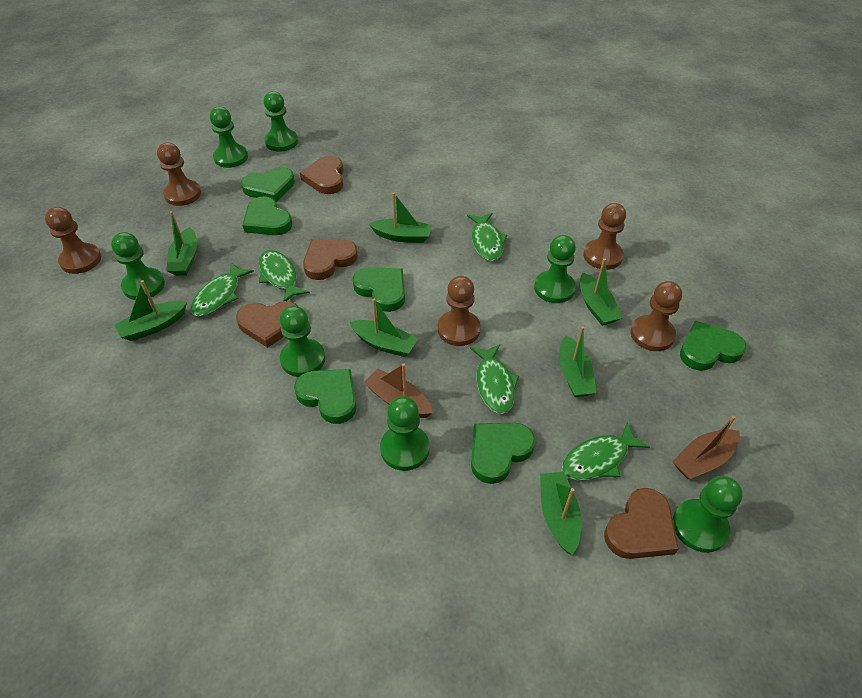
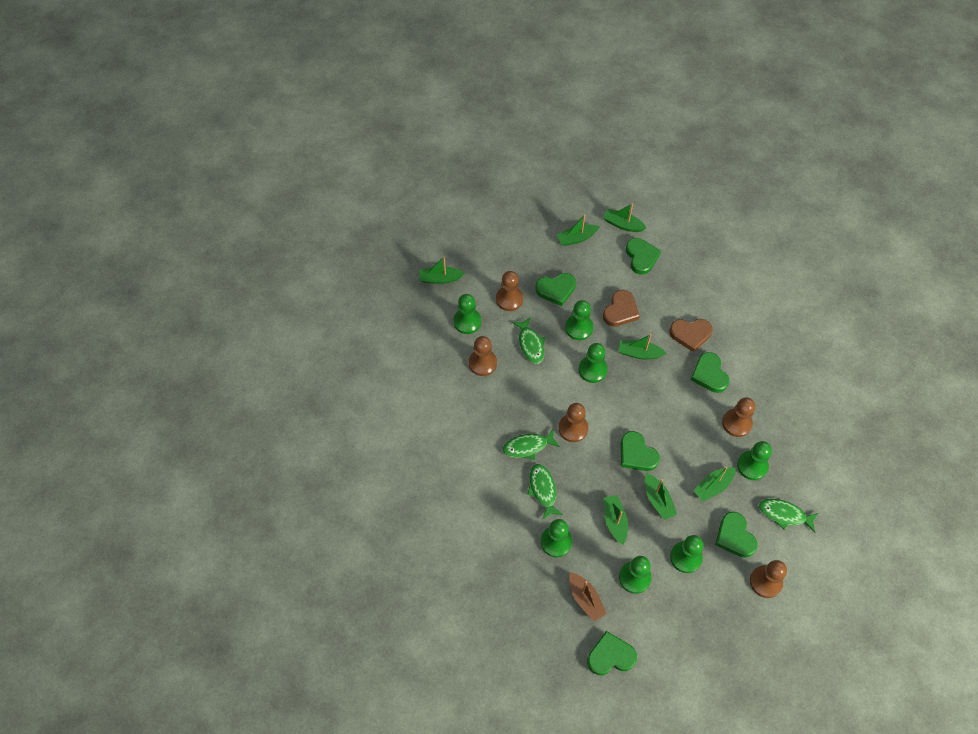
brown boat: [364,363,433,418] [673,416,740,479] = 2 -> [569,572,607,621] = 1
brown heart: [236,301,298,348] [300,156,343,194] [303,239,358,280] [604,488,679,559] = 4 -> [603,290,640,327] [669,319,713,352] = 2
green fish: [190,262,254,317] [259,250,310,301] [467,213,507,261] [470,344,519,414] [562,422,650,480] = 5 -> [503,429,560,460] [512,317,545,364] [527,464,563,520] [759,499,819,533] = 4

